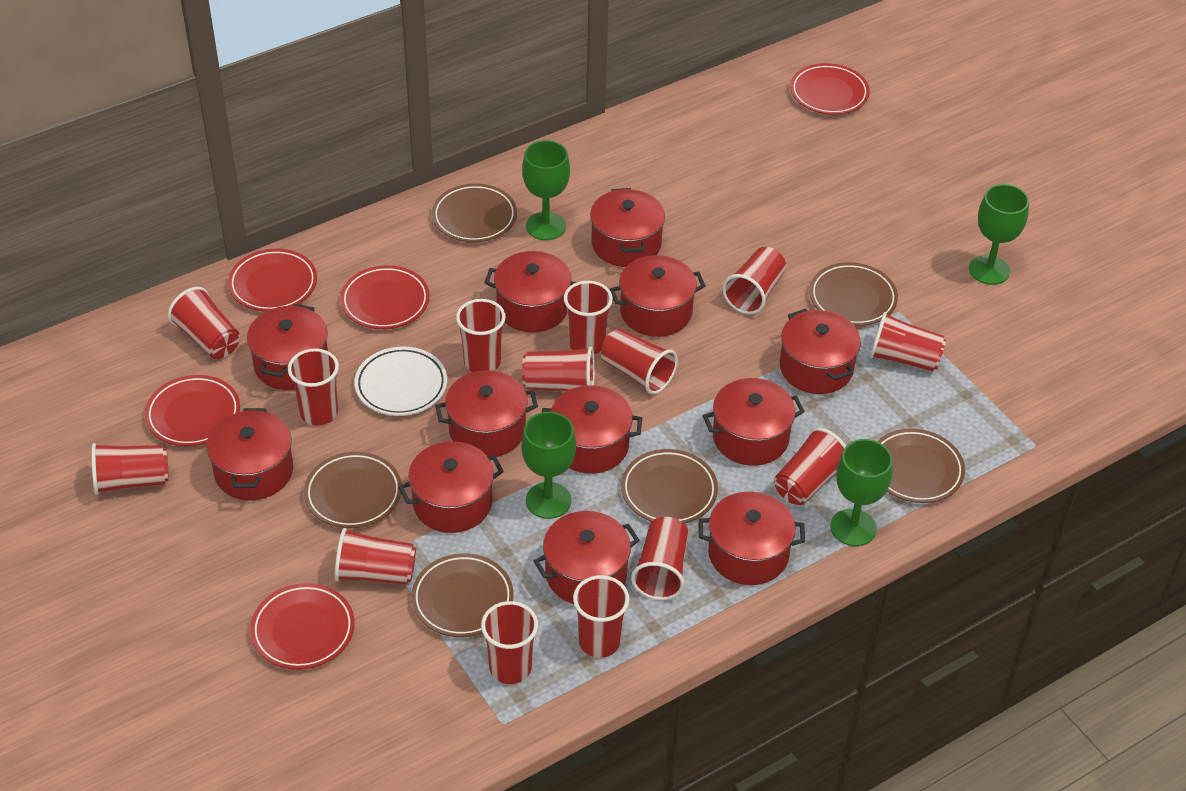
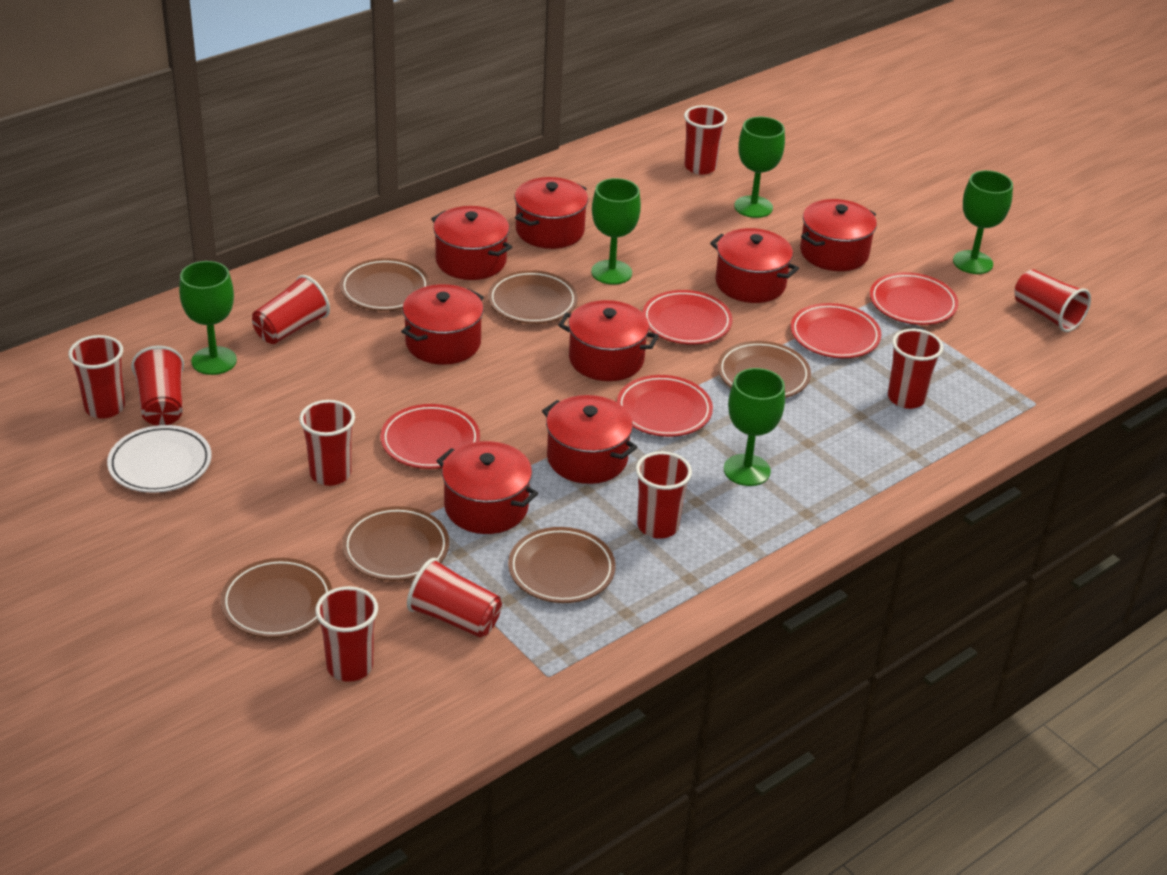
green goblet: [521,412,576,519] [522,140,570,240] [830,439,893,546] [969,184,1029,285] = 4 -> [179,261,237,375] [591,178,641,285] [724,368,785,486] [734,117,785,218] [953,170,1013,274] = 5
red cup: [91,443,169,495] [168,287,240,359] [288,348,339,425] [335,528,416,585] [456,299,506,372] [481,601,538,684] [522,346,595,391] [564,281,613,354] [573,575,629,658] [601,328,678,394] [631,517,689,600] [722,247,786,314] [774,428,846,505] [870,312,946,371] = 14 -> [68,335,125,419] [131,345,184,425] [252,275,330,344] [299,400,355,486] [315,586,378,682] [407,558,502,638] [636,451,692,539] [684,105,727,175] [888,329,943,409] [1014,269,1091,332] = 10
red pot: [206,408,293,501] [247,304,328,390] [399,441,504,533] [435,370,538,457] [484,251,577,333] [534,511,640,604] [542,385,642,474] [590,188,665,267] [609,255,706,337] [699,491,805,585] [703,378,805,466] [780,309,861,394] = 12 -> [401,284,484,365] [431,206,512,280] [437,441,538,534] [515,177,588,249] [542,395,637,484] [558,300,659,381] [710,228,799,303] [800,199,877,271] = 8

